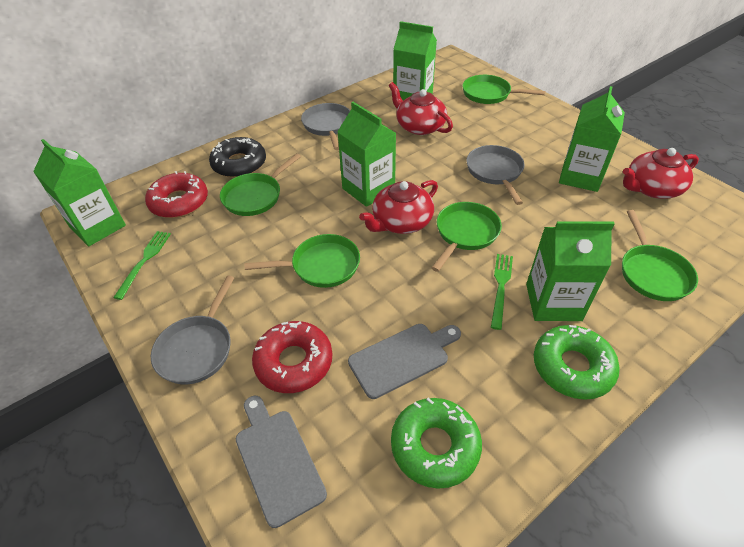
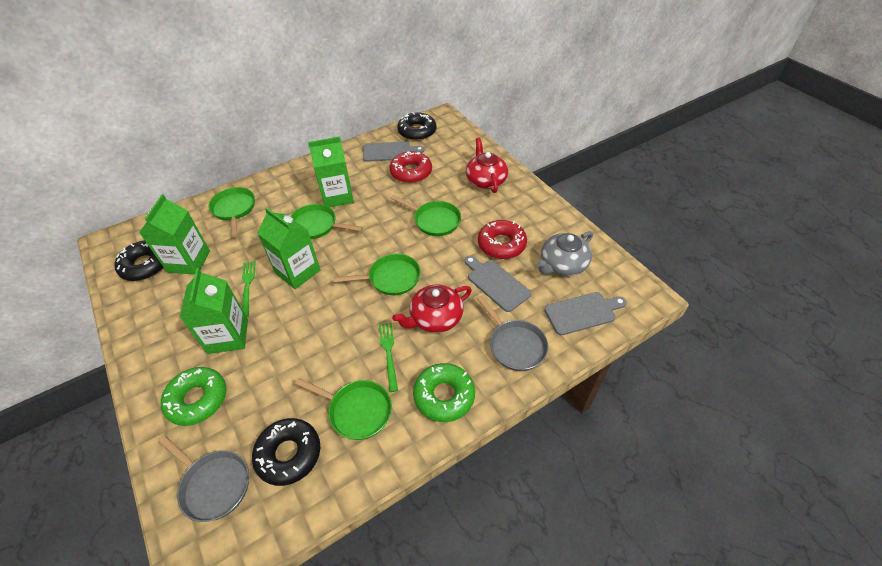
black donut: [209,137,266,178] = 1 -> [114,241,164,281] [252,418,320,486] [397,112,437,141] = 3
green carton: [33,139,126,246] [337,102,396,207] [393,21,437,100] [526,221,615,321] [559,86,625,192] = 5 -> [139,194,210,275] [180,268,248,354] [257,208,320,289] [308,136,354,207] = 4
grey cutting board: [236,396,327,528] [348,324,461,399] = 2 -> [363,141,425,162] [464,256,531,312] [544,292,627,335] = 3
grey pan: [151,276,234,384] [301,103,350,150] [466,145,525,205] = 3 -> [158,436,249,522] [476,296,549,371] = 2
grey teapot: none = 0 -> [536,231,593,276] = 1
red teapot: [359,180,438,234] [389,82,453,135] [623,148,699,199] = 3 -> [392,284,472,333] [466,138,508,193] = 2

